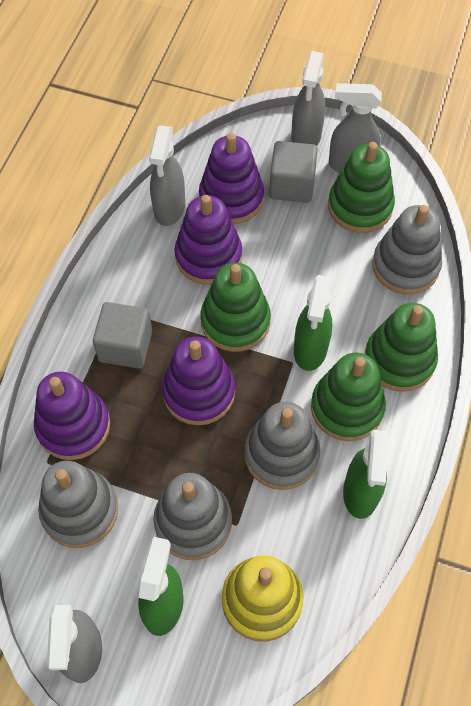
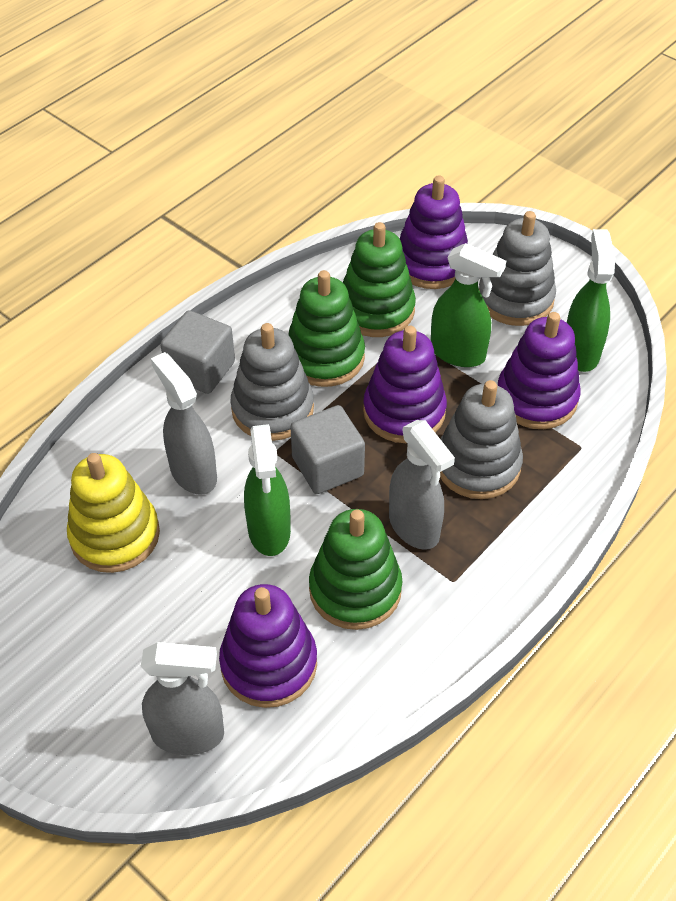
green stacking toy: [201,263,271,352] [311,353,386,441] [328,142,395,233] [365,303,438,392] = 4 -> [288,270,365,387] [309,509,402,630] [343,222,416,337] = 3
grey spray bottle: [47,605,102,683] [149,126,185,226] [291,51,325,146] [329,83,382,173] = 4 -> [141,642,224,755] [151,352,217,495] [389,420,455,550] = 3
grey stacking toy: [38,461,118,548] [153,473,232,560] [244,402,320,490] [372,205,442,294] = 4 -> [230,323,314,441] [440,380,523,499] [479,211,556,326] = 3

